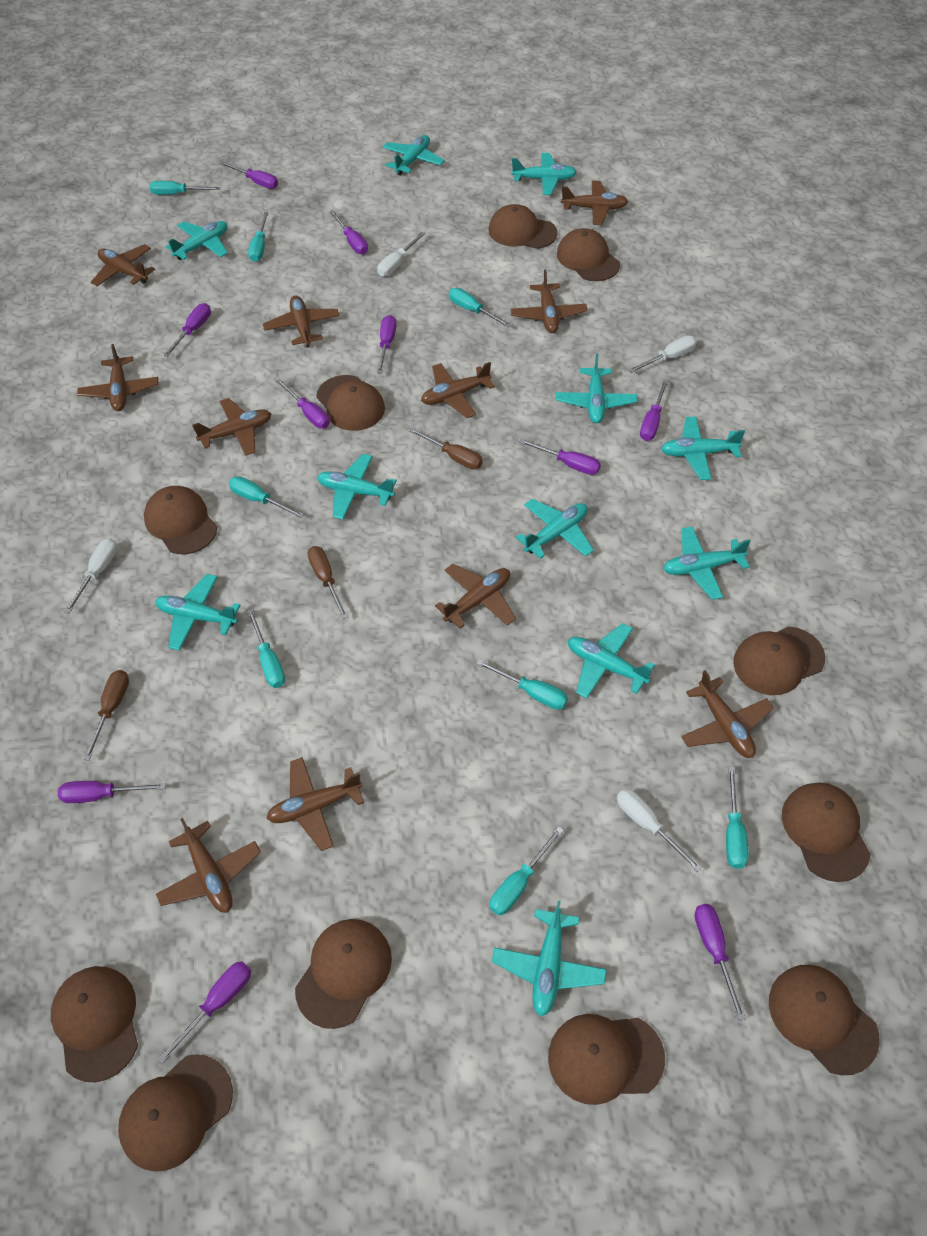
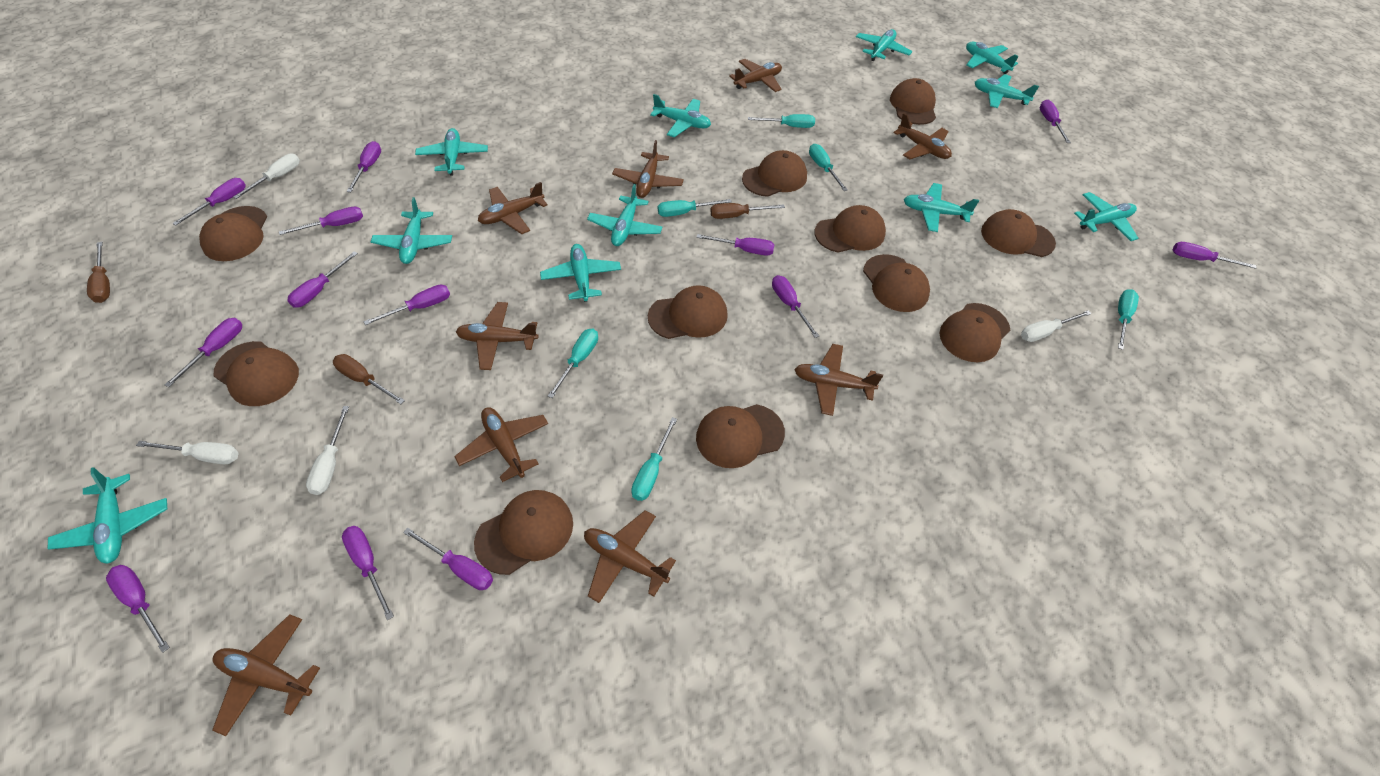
brown plane: [77,344,158,411] [91,244,155,286] [156,818,261,913] [192,398,271,456] [263,296,340,348] [266,757,364,851] [421,362,495,418] [435,564,516,629] [511,270,587,333] [561,181,628,225] [681,670,774,758] = 11 -> [212,614,320,736] [454,407,548,482] [456,302,538,370] [478,182,548,234] [584,510,676,603] [612,140,684,198] [729,59,782,92] [794,344,883,416] [893,113,952,159] = 9
purple screwdriver: [58,781,166,803] [158,961,251,1063] [164,303,211,357] [220,162,278,189] [276,379,330,429] [330,211,368,254] [377,315,397,374] [519,439,601,475] [640,380,668,441] [695,904,746,1021] = 10 -> [106,565,170,653] [165,318,242,387] [172,178,246,226] [279,207,363,235] [287,251,358,308] [342,526,394,620] [347,141,381,192] [364,285,450,325] [403,528,493,590] [696,234,774,256] [772,275,819,338] [1040,100,1071,143] [1172,242,1256,269] = 13
turquoise screwdriver: [149,181,220,195] [229,476,304,518] [247,609,285,688] [248,212,268,262] [449,288,511,327] [476,659,568,710] [490,826,564,915] [726,766,749,869] = 8 -> [548,329,598,398] [631,417,677,501] [658,199,732,217] [748,114,815,128] [809,144,848,191] [1118,289,1139,350] = 6

